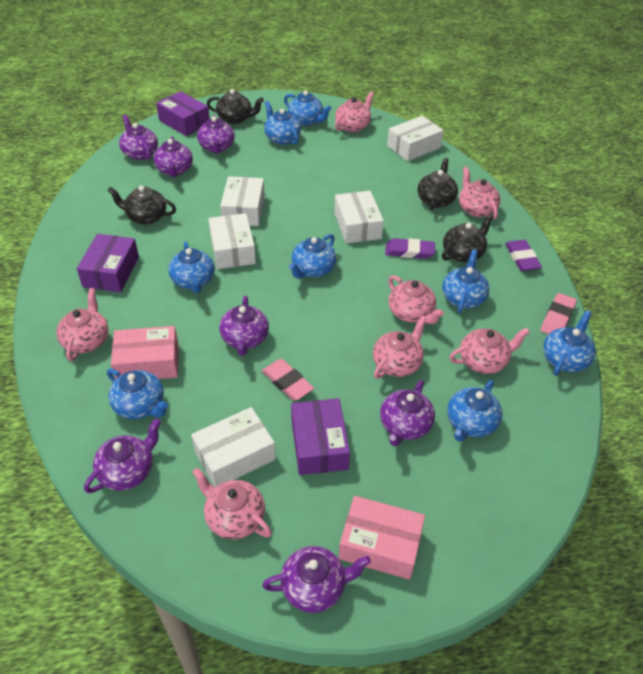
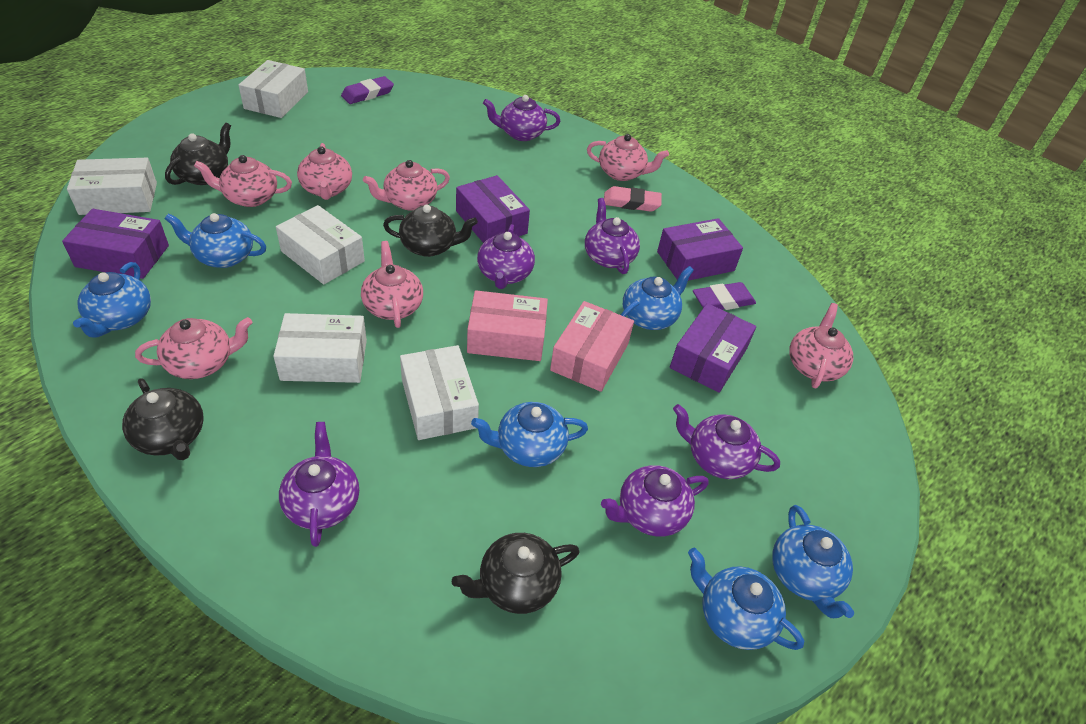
blue teapot: [107,368,168,419] [168,242,215,293] [264,101,301,145] [284,91,332,126] [289,234,336,278] [442,249,489,314] [447,380,502,442] [543,310,596,376] = 8 -> [73,262,151,338] [165,213,266,268] [471,402,588,467] [621,266,694,330] [688,548,804,650] [772,505,854,618] = 6
pink eraser: [262,359,314,401] [541,293,577,334] = 2 -> [604,186,662,212] = 1
purple box: [77,234,139,292] [156,91,210,136] [291,398,350,475] = 3 -> [62,209,169,279] [456,175,530,243] [657,218,743,281] [670,303,756,393] = 4
purple teapot: [84,418,161,493] [119,114,158,160] [153,137,193,177] [197,115,235,153] [219,296,269,356] [262,546,371,613] [380,380,435,446] = 7 -> [279,422,359,547] [477,224,535,289] [483,95,560,141] [585,198,640,274] [601,465,709,537] [673,404,780,479] = 6

